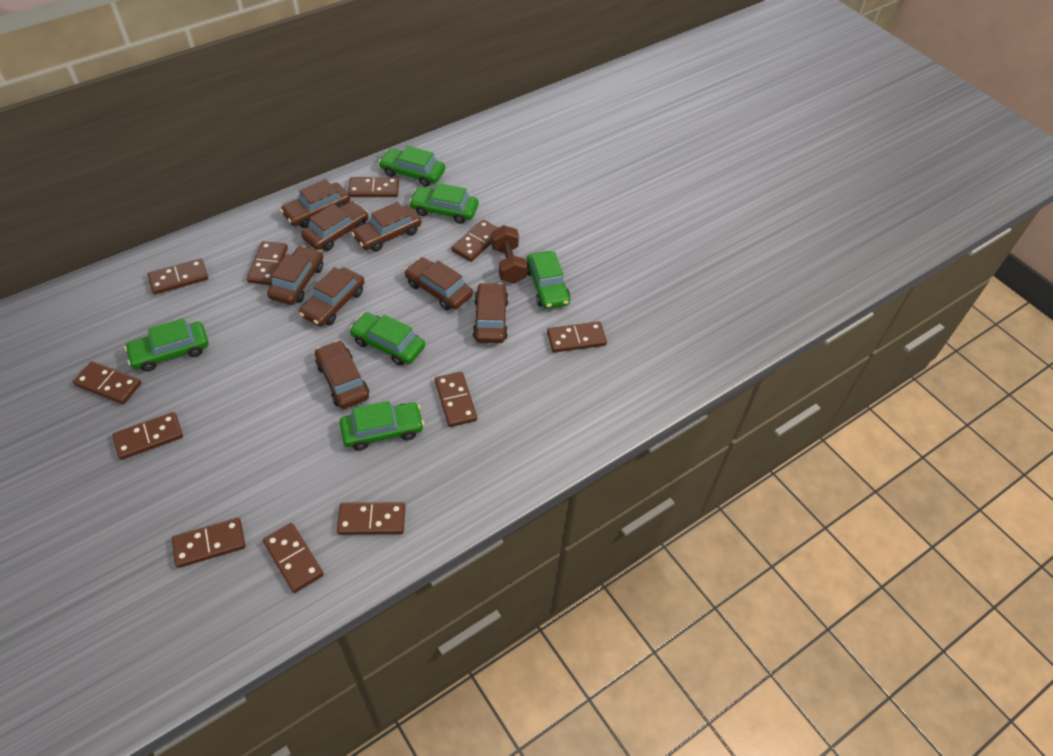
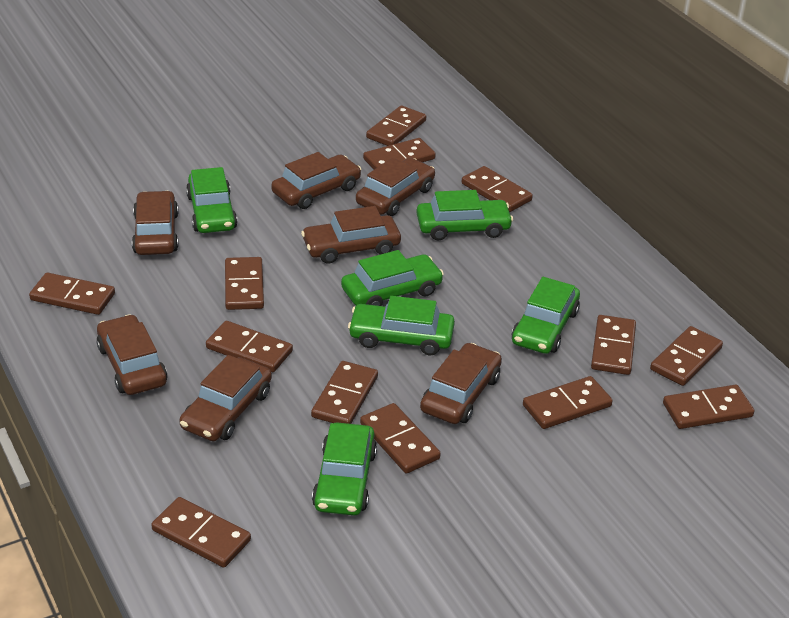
brown car: [267,246,323,305] [280,179,350,228] [299,267,365,327] [301,201,368,251] [315,340,369,409] [351,202,421,252] [405,257,473,310] [473,282,509,343] = 8 -> [97,314,167,395] [132,191,179,255] [179,355,272,441] [271,152,361,209] [301,206,401,264] [356,158,435,216] [420,343,502,424] = 7
brown domino: [73,361,141,404] [112,412,183,460] [148,258,208,294] [172,518,245,568] [247,241,288,285] [263,523,324,593] [337,502,405,535] [348,177,399,197] [435,372,477,427] [452,219,498,262] [547,321,607,353] = 11 -> [29,272,115,315] [151,497,251,568] [206,321,293,372] [225,257,264,310] [311,361,378,424] [360,403,441,474] [363,138,436,170] [366,105,426,146] [462,166,533,212] [523,376,613,429] [591,315,636,375] [650,326,723,386] [663,385,754,429] = 13
brown dumbbell: [491,225,528,283] = 1 -> none = 0

